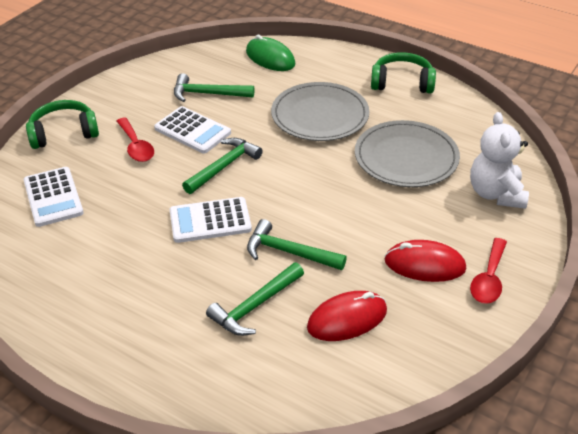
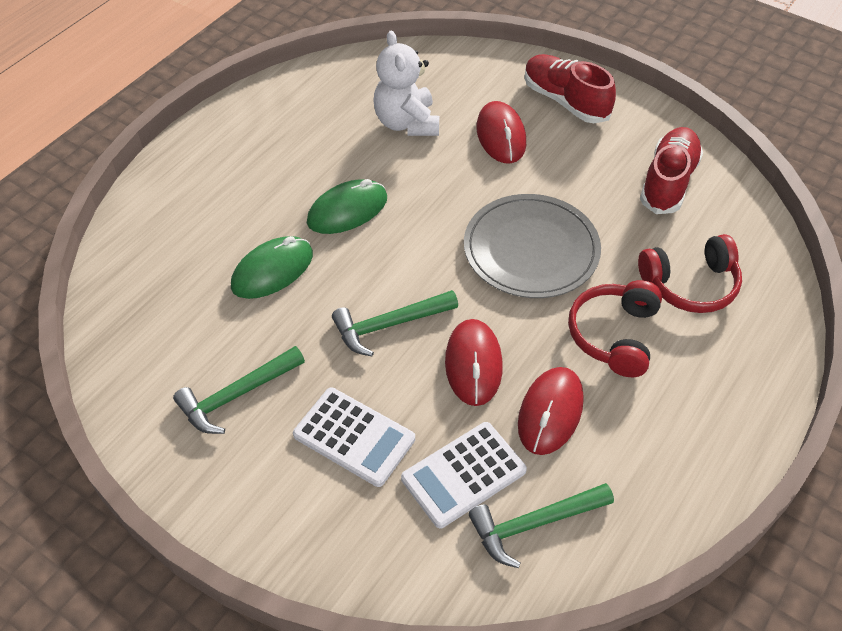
green hammer: [174,73,254,102] [182,138,263,194] [206,262,304,336] [247,219,347,270] = 4 -> [173,346,305,434] [332,290,458,356] [468,483,614,568] = 3
green headphones: [26,100,99,149] [371,52,436,94] = 2 -> none = 0
green mouse: [246,35,295,71] = 1 -> [231,236,313,299] [307,179,387,234] = 2
grey plate: [271,82,369,141] [355,120,460,187] = 2 -> [464,194,601,298] = 1
red headphones: none = 0 -> [568,280,662,377] [638,234,742,313] = 2
red mouse: [307,291,387,341] [384,240,466,282] = 2 -> [445,319,503,406] [476,101,526,163] [518,367,584,455] = 3
red shoe: none = 0 -> [525,54,616,123] [640,127,703,214] = 2
red spoon: [117,117,154,162] [470,238,507,304] = 2 -> none = 0
white calculator: [24,167,84,227] [154,106,231,154] [170,197,252,243] = 3 -> [293,387,415,487] [401,422,527,528] = 2

